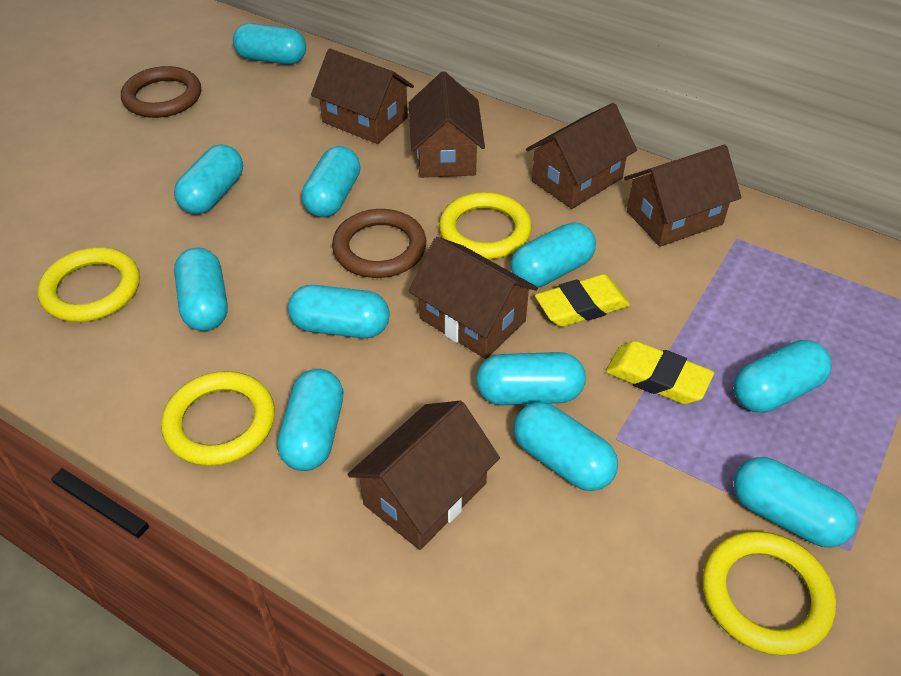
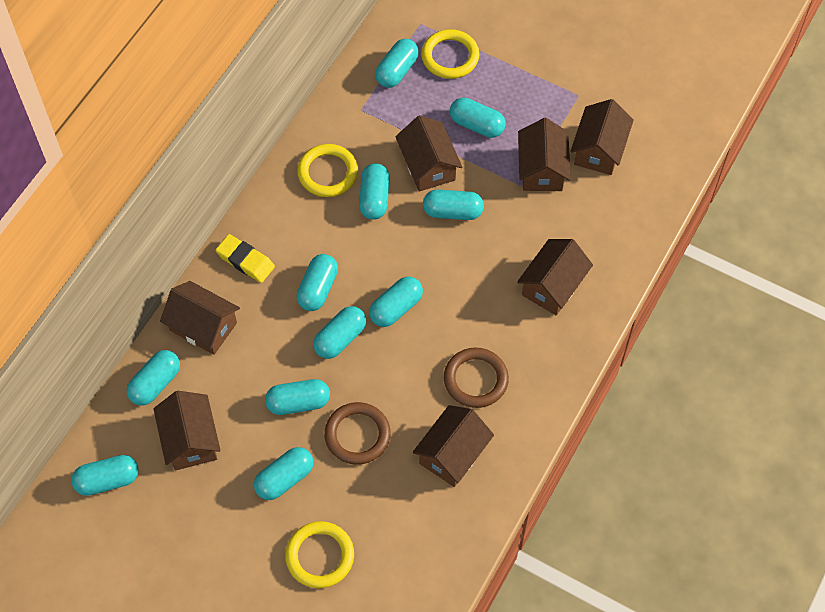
brown house: [311,49,414,144] [347,401,500,550] [408,237,538,359] [409,71,485,178] [526,103,637,209] [624,145,741,247] = 6 -> [153,391,221,470] [160,281,240,355] [395,115,462,192] [413,405,494,487] [517,239,593,315] [518,118,570,191] [570,99,634,175] = 7
yellow eraser: [535,274,630,327] [606,341,714,404] = 2 -> [216,234,275,283] = 1
yellow ring: [37,247,140,322] [161,371,275,466] [439,192,532,259] [702,531,836,655] = 4 -> [285,521,354,588] [297,144,358,197] [421,29,479,79] = 3

